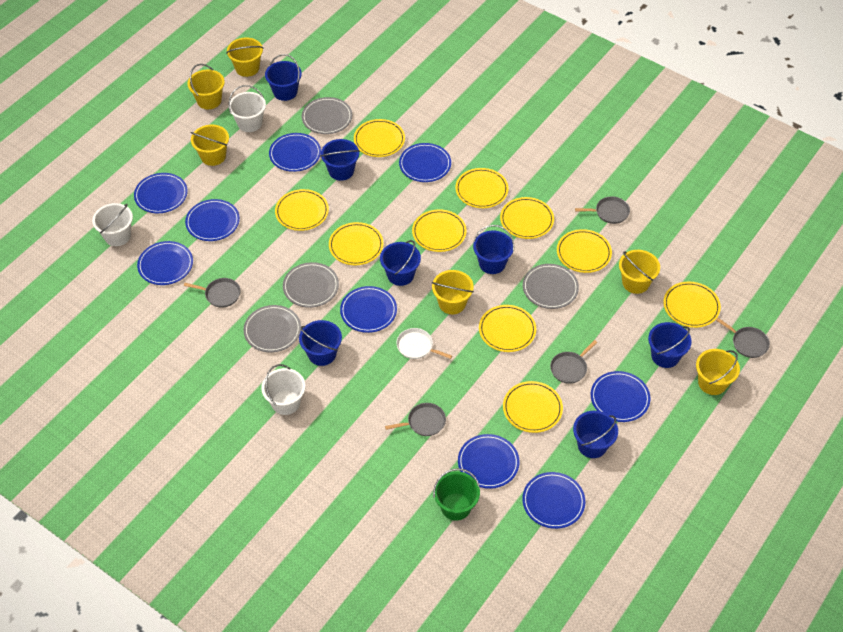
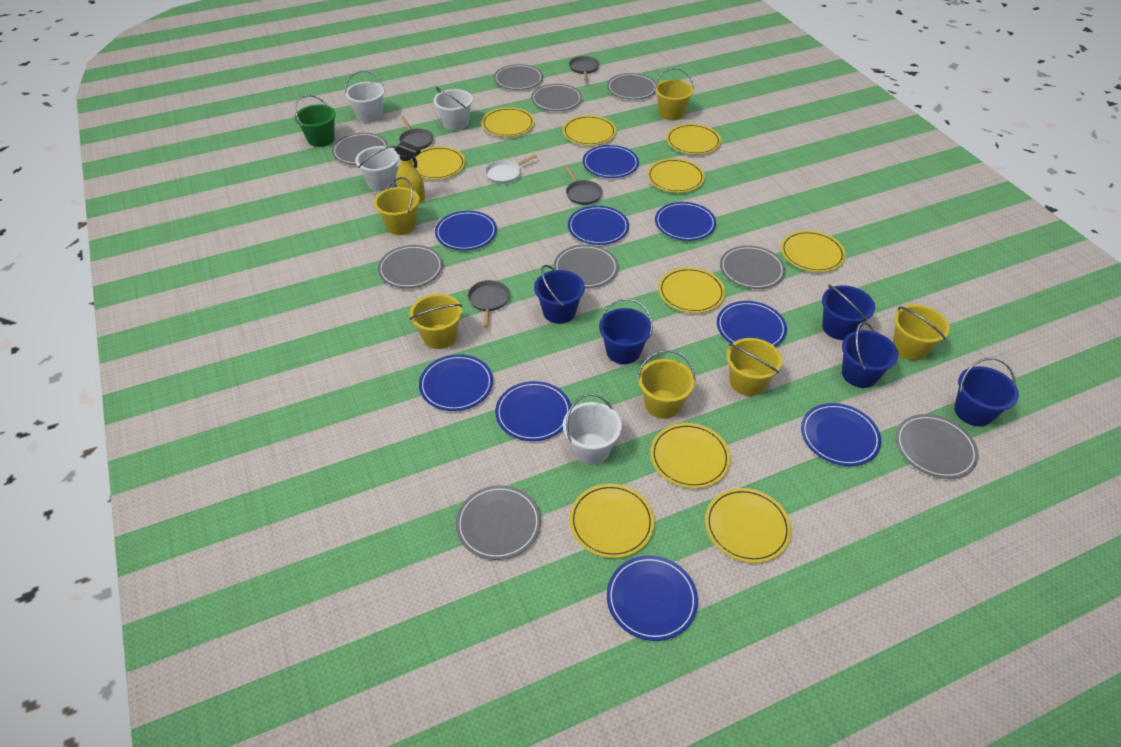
blue bucket: [265,54,302,101] [299,320,342,366] [320,139,360,181] [380,240,421,286] [473,225,514,274] [573,411,618,458] [648,322,692,368] = 7 -> [534,265,585,324] [599,298,653,364] [822,285,875,340] [842,322,898,388] [954,357,1019,427] = 5
grey pan: [184,278,240,308] [385,403,446,436] [550,340,597,384] [575,196,630,224] [716,318,770,358] = 5 -> [399,117,433,150] [468,280,510,328] [565,166,603,205] [569,56,599,81] = 4
grey plate: [244,305,301,352] [283,262,339,308] [302,97,352,134] [523,264,579,309] = 4 -> [332,133,388,165] [378,245,443,288] [456,485,541,560] [494,64,543,90] [531,84,582,111] [554,245,618,288] [607,73,656,100] [720,245,785,289] [896,414,979,479] = 9
white bucket: [92,203,133,246] [228,85,266,132] [261,364,306,415] = 3 -> [345,70,385,123] [355,146,399,191] [434,87,473,131] [563,394,622,465] = 4
yellow spray bottle: none = 0 -> [395,141,425,203] = 1

